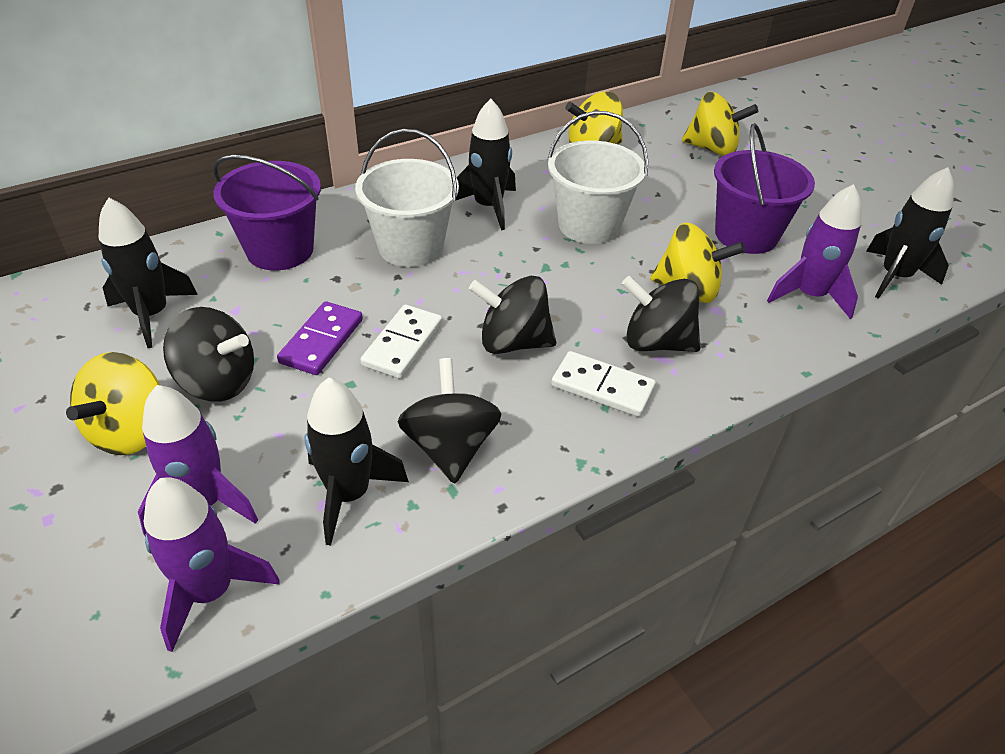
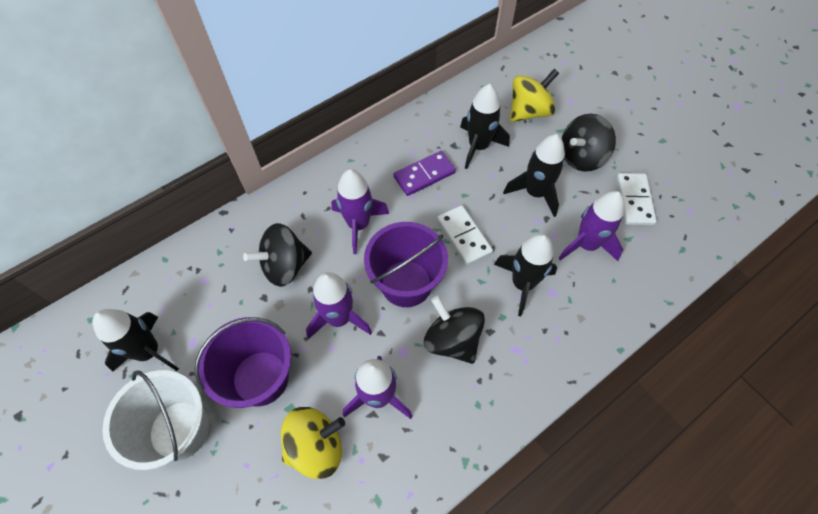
black spinning top: [163,307,254,402] [397,358,501,484] [469,276,556,354] [622,276,701,352] = 4 -> [243,223,312,287] [424,296,485,364] [562,114,616,172] = 3
purple rocket: [138,385,258,536] [144,477,280,652] [767,184,862,319] = 3 -> [306,272,372,339] [331,169,389,254] [343,356,412,419] [558,191,625,261] = 4
white bucket: [355,129,459,267] [548,111,648,244] = 2 -> [102,370,209,470] = 1
yellow spinning top: [66,352,160,455] [565,92,623,144] [650,223,745,303] [682,92,758,156] = 4 -> [281,407,345,479] [510,69,559,122] = 2

